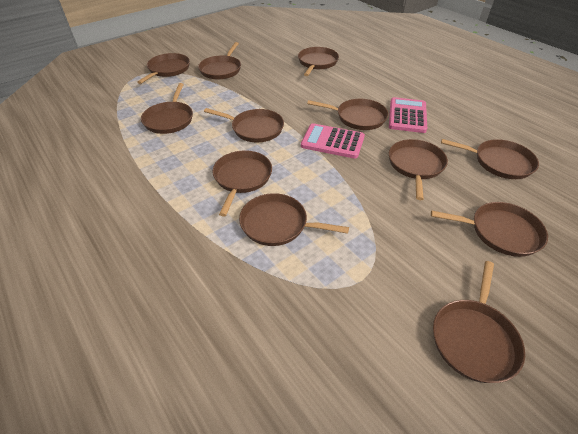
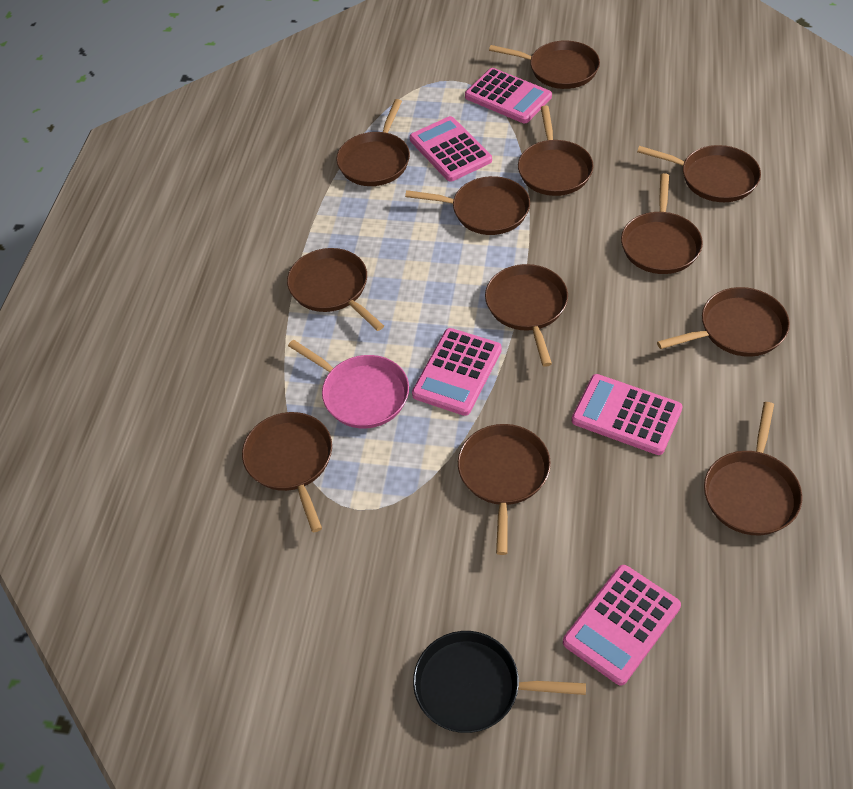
black pan: none = 0 -> [413,631,586,733] = 1
pink calculator: [301,123,365,159] [389,97,427,133] = 2 -> [410,116,492,182] [412,328,502,416] [465,68,552,123] [563,565,681,686] [572,374,683,455] = 5
pink pan: none = 0 -> [288,339,409,428] = 1

